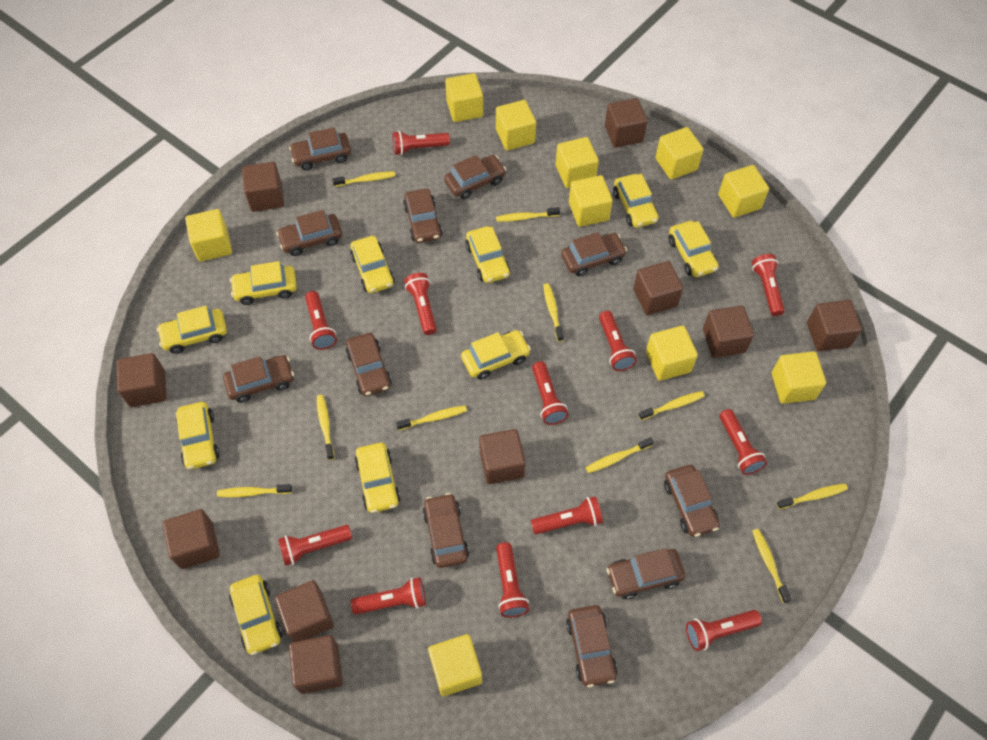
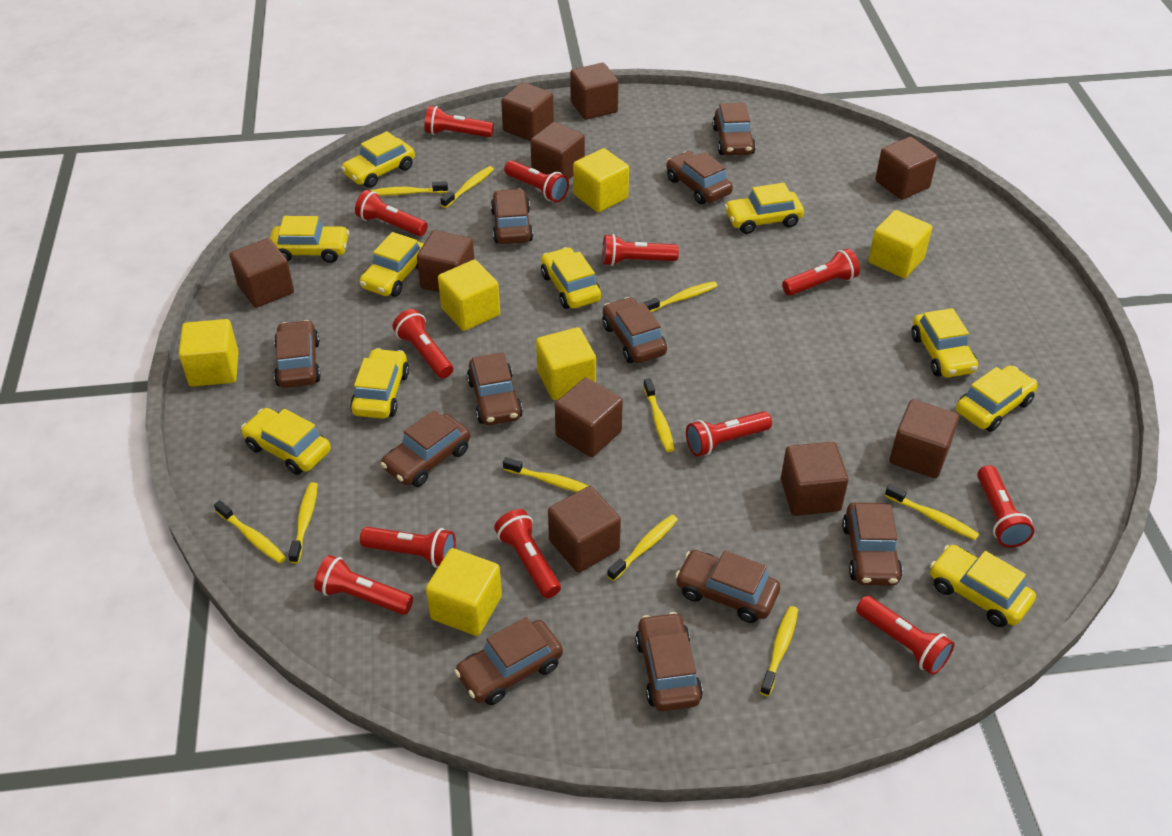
yellow cube: [185,209,232,261] [428,634,482,696] [445,73,483,122] [496,100,536,151] [556,137,599,188] [569,175,613,227] [646,326,698,381] [655,127,704,180] [718,165,769,218] [772,351,826,404] = 10 -> [179,319,239,387] [426,548,502,636] [438,260,500,331] [536,327,596,400] [573,148,629,213] [868,210,932,278] = 6

